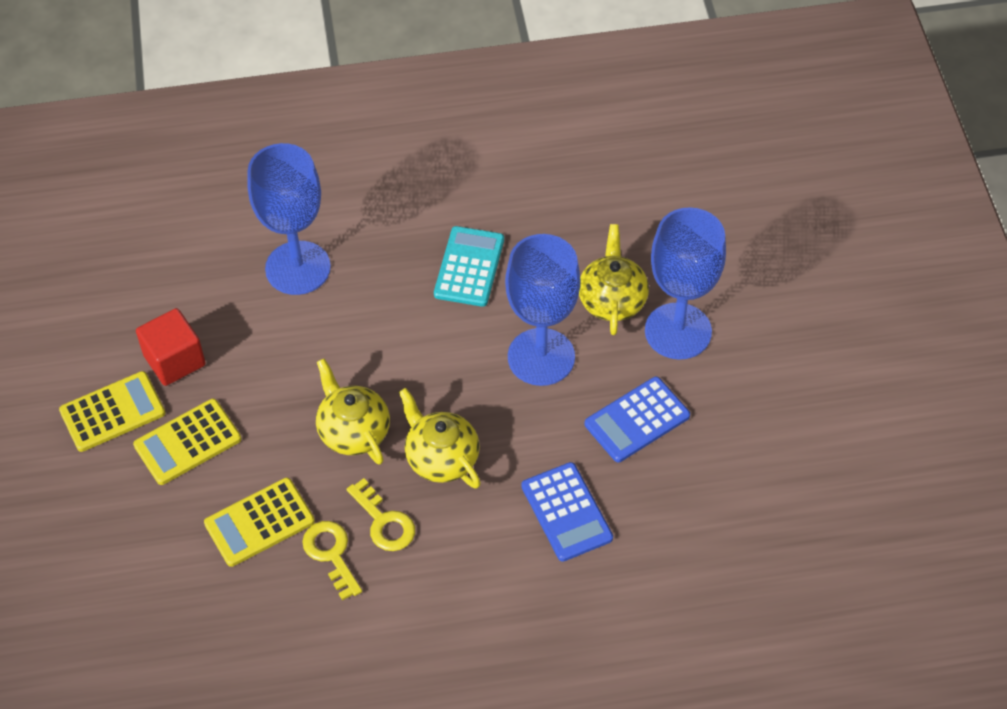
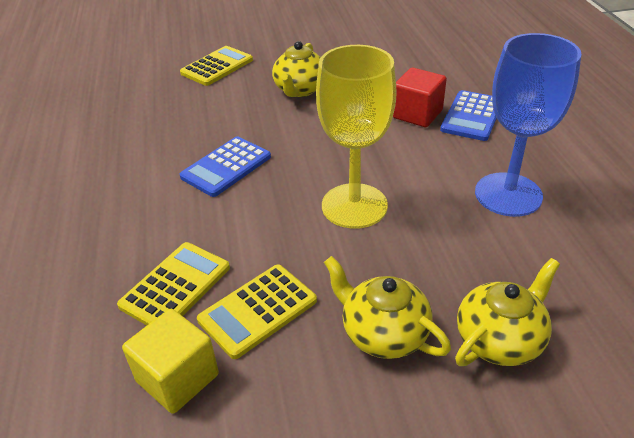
blue goblet: [247,143,331,295] [505,234,580,386] [645,207,726,360] = 3 -> [475,33,582,217] = 1
turquoise calculator: [434,226,504,307] = 1 -> none = 0
yellow cube: none = 0 -> [122,309,219,414] = 1
yellow goblet: none = 0 -> [316,45,397,229] = 1
yellow key: [302,521,362,600] [346,478,415,551] = 2 -> none = 0

